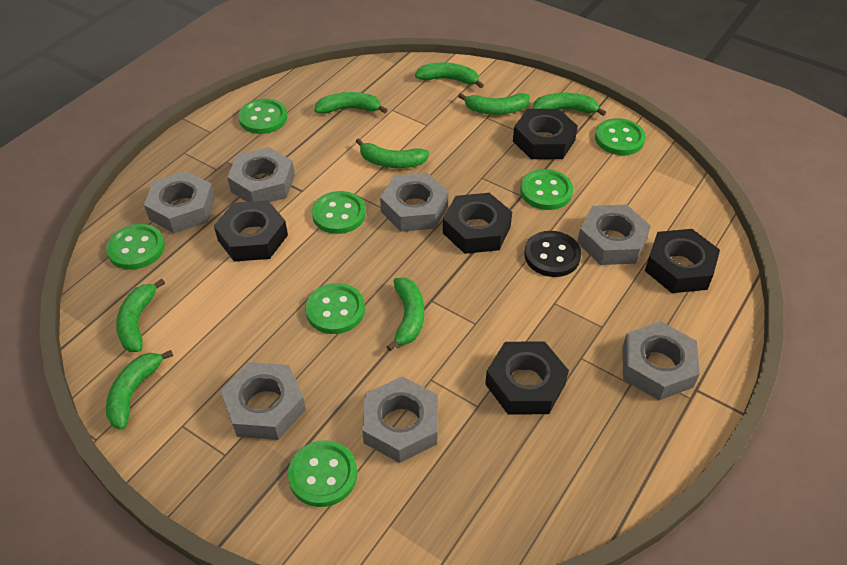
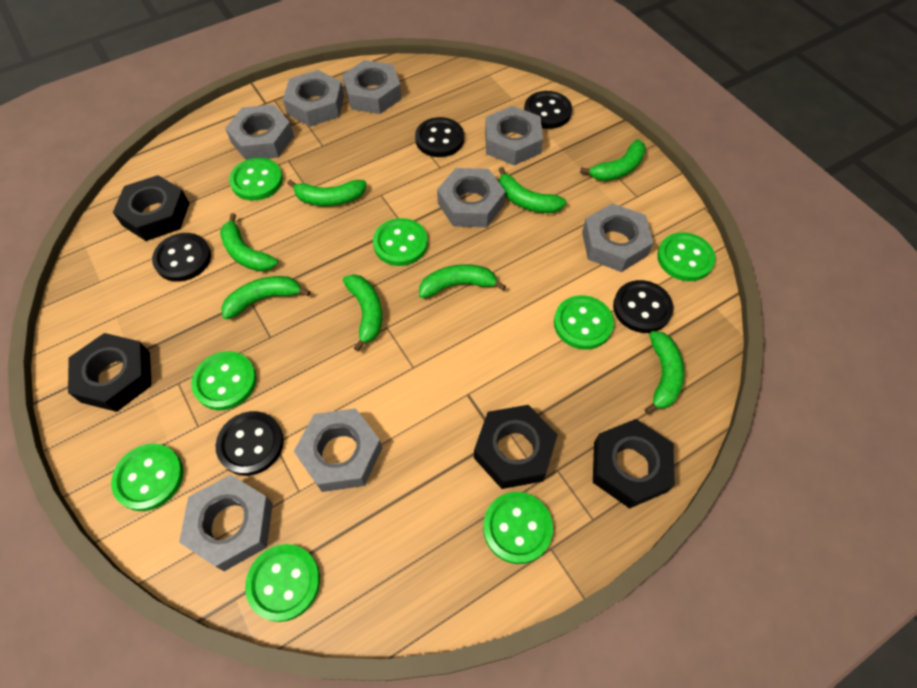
black button: [524,231,581,277] = 1 -> [152,233,211,282] [215,411,284,476] [415,117,464,157] [524,91,572,129] [613,280,673,333] = 5
black nut: [214,200,288,262] [443,193,512,254] [485,341,569,415] [513,109,578,159] [645,229,720,293] = 5 -> [68,333,152,412] [113,175,190,241] [474,405,558,489] [593,419,675,509] = 4
green button: [106,224,165,270] [238,99,287,134] [288,440,357,507] [305,283,365,334] [312,191,366,234] [520,169,573,210] [595,118,646,155] = 7 -> [111,444,183,511] [191,351,257,410] [229,158,283,201] [245,544,320,622] [373,218,428,266] [483,492,553,564] [554,295,614,349] [657,232,716,281] = 8
grey nut: [144,171,215,233] [220,362,306,440] [227,147,295,202] [362,377,438,463] [380,173,449,232] [577,205,651,265] [622,321,700,400] = 7 -> [179,475,273,571] [225,104,294,160] [283,70,344,127] [294,408,382,492] [342,60,402,114] [437,168,505,227] [485,106,543,166] [582,203,653,272] = 8

